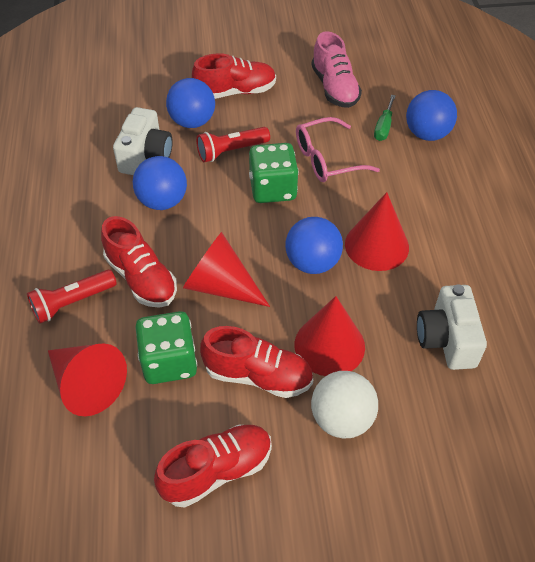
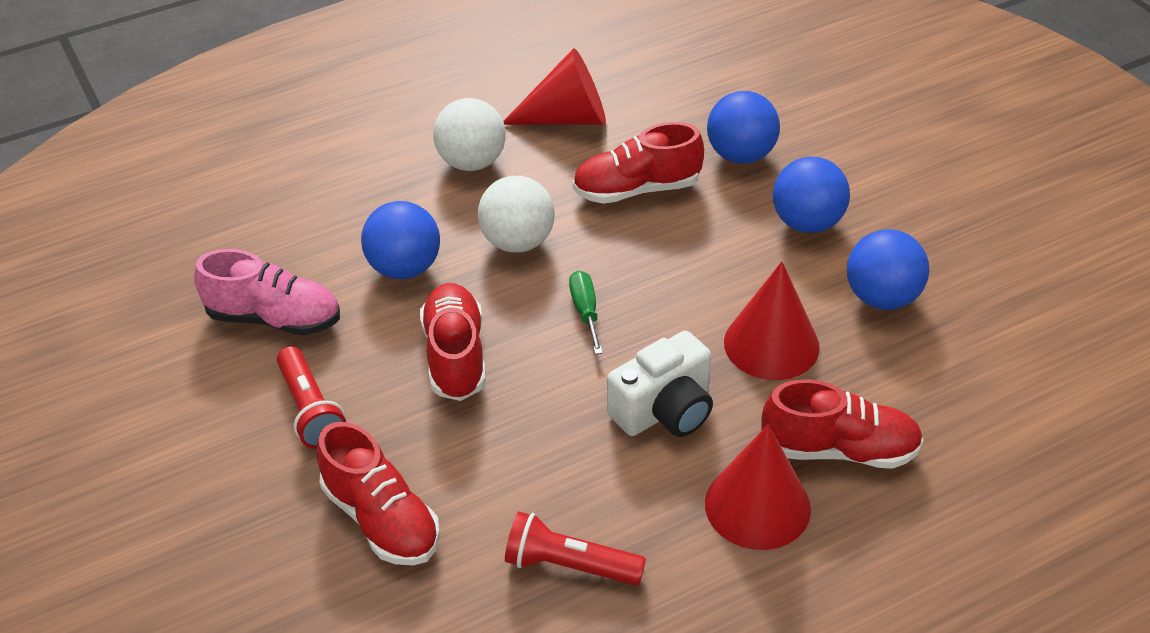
green dice: [135,311,197,384] [249,143,299,203] = 2 -> none = 0
pink glasses: [296,117,380,182] = 1 -> none = 0
red cone: [48,343,127,416] [183,232,270,307] [294,296,365,376] [345,192,409,271] = 4 -> [503,48,606,125] [705,424,811,550] [724,261,820,380] = 3
white ball: [311,371,378,439] = 1 -> [433,98,506,171] [478,176,555,252] = 2
white camera: [113,107,173,175] [417,284,487,370] = 2 -> [607,331,713,437] = 1

